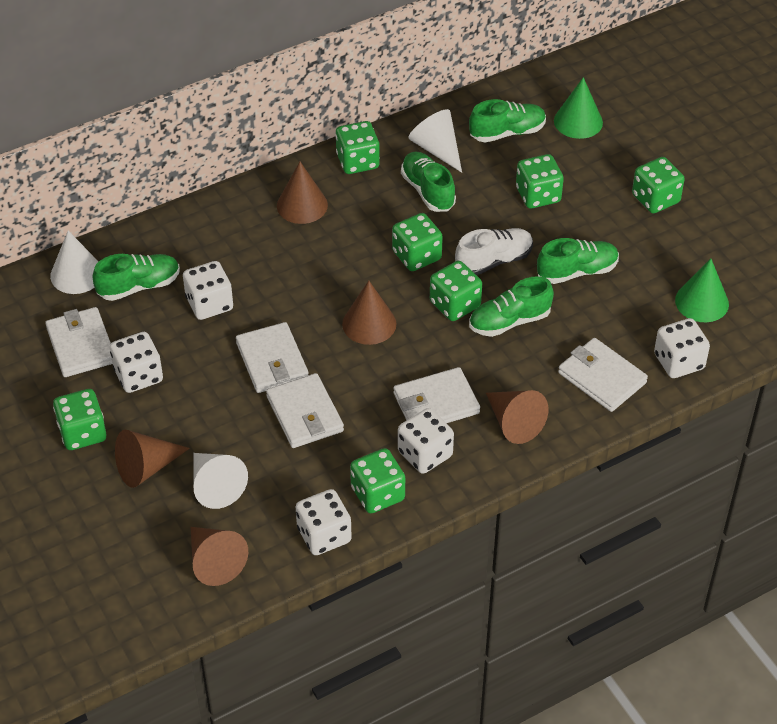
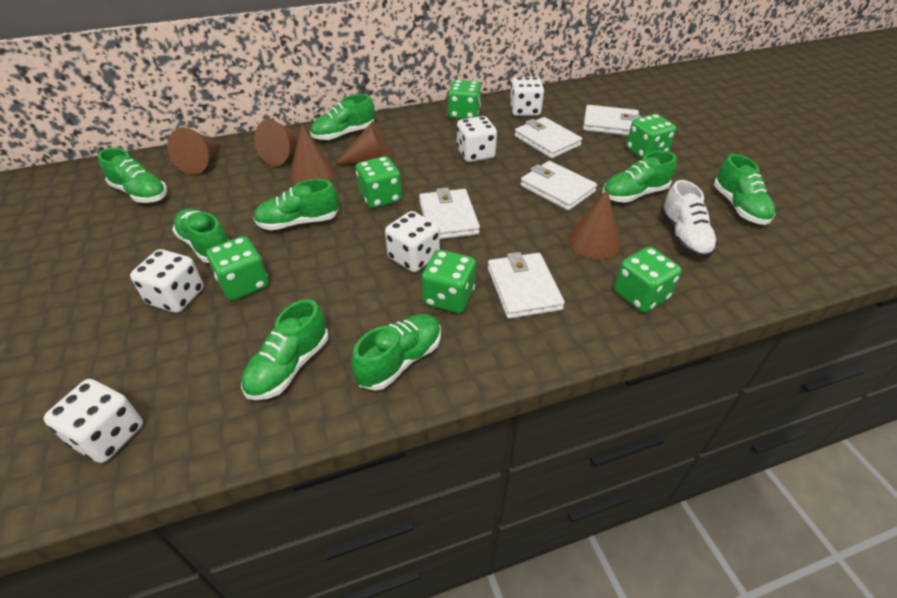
green cone: [554,77,603,139] [675,259,729,322] = 2 -> none = 0
green dice: [53,389,106,450] [336,121,380,174] [350,448,405,513] [392,213,443,271] [430,261,482,321] [516,154,564,209] [632,157,685,213] = 7 -> [206,236,269,301] [356,156,402,208] [422,250,476,313] [448,80,481,119] [614,247,682,313] [626,114,676,159] = 6
green shoe: [93,254,180,301] [401,152,456,212] [469,99,546,142] [469,276,554,337] [537,238,619,284] = 5 -> [98,148,167,203] [172,209,229,263] [241,299,328,400] [253,179,339,230] [310,94,375,140] [351,314,441,391] [602,151,676,203] [714,154,775,225] = 8
white cone: [50,231,99,294] [193,453,248,509] [409,109,462,173] = 3 -> none = 0

